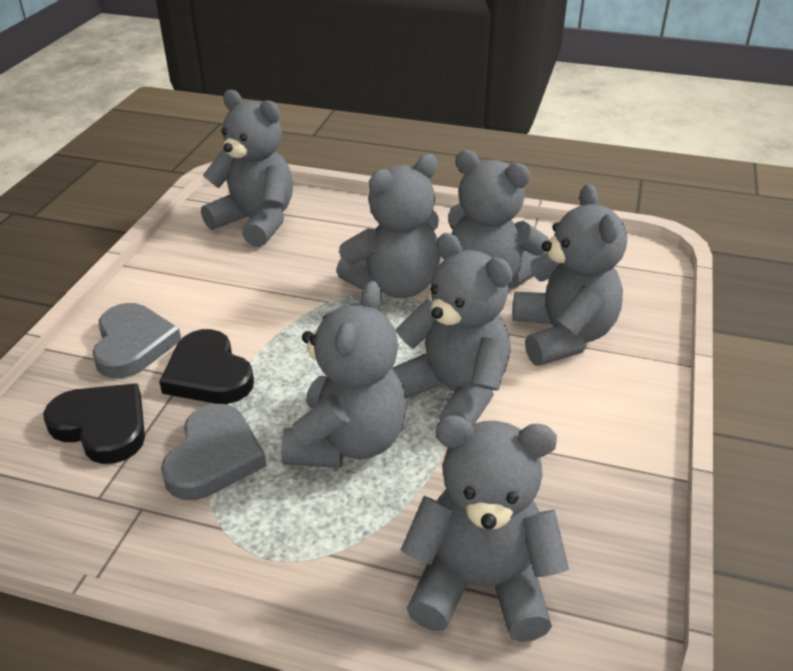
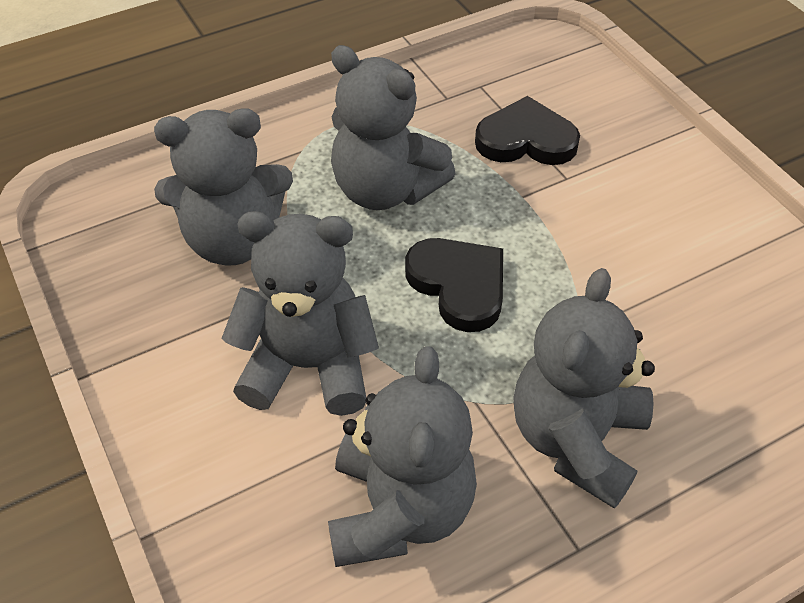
grey heart: [92,303,181,378] [161,404,266,500] = 2 -> none = 0
grey teddy bear: [201,90,293,247] [281,281,407,468] [336,154,441,298] [392,233,513,424] [401,416,569,642] [448,150,549,289] [512,184,627,366] = 7 -> [154,108,293,265] [221,211,379,416] [328,346,477,567] [331,45,456,210] [513,268,655,509] = 5

